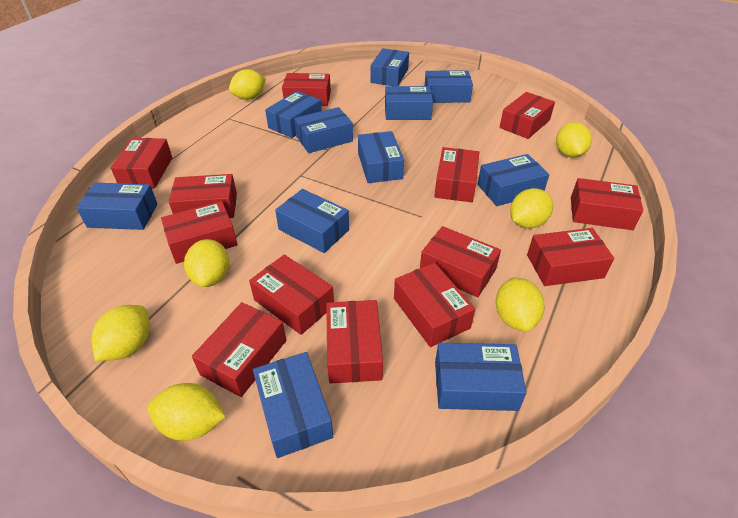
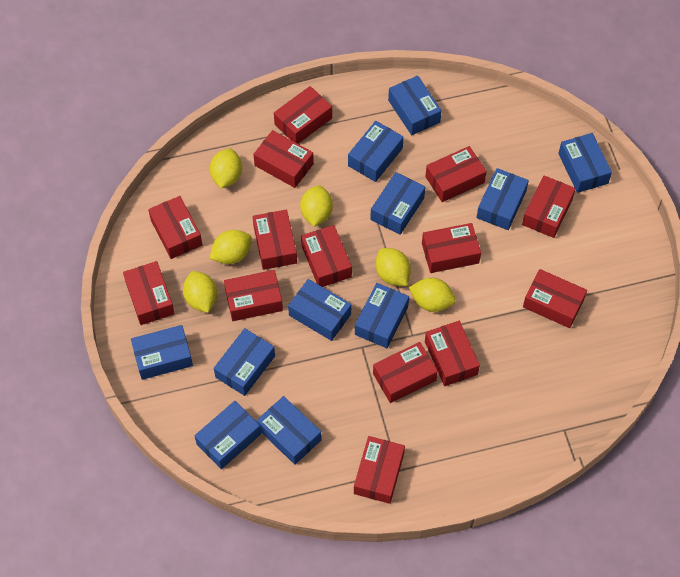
red box: [111,138,172,189] [161,201,238,264] [169,174,237,218] [192,302,286,397] [249,254,334,335] [282,73,331,106] [326,300,383,384] [394,263,475,347] [420,226,501,297] [434,147,479,202] [500,92,555,139] [527,228,614,286] [571,178,643,230] = 13 -> [123,261,175,325] [148,196,202,259] [224,270,283,321] [253,130,314,188] [253,210,297,270] [274,86,332,144] [301,225,352,287] [354,436,405,504] [373,342,438,403] [422,223,481,273] [425,146,487,202] [425,321,480,386] [522,175,576,238] [523,269,587,328] = 14
yellow lemon: [91,305,150,361] [148,383,226,441] [184,239,229,287] [229,69,266,100] [496,278,545,332] [510,188,553,228] [556,122,592,158] = 7 -> [183,271,217,313] [209,230,252,264] [210,148,242,188] [300,185,333,227] [376,248,411,286] [409,278,456,312] = 6

